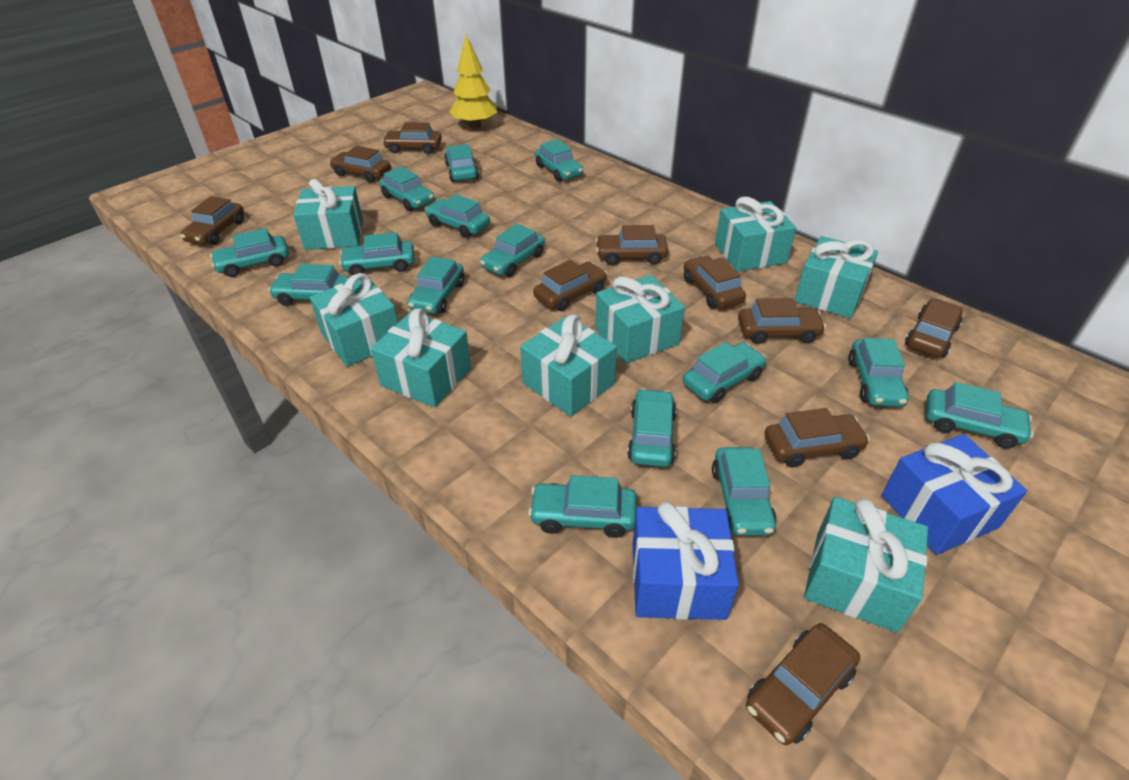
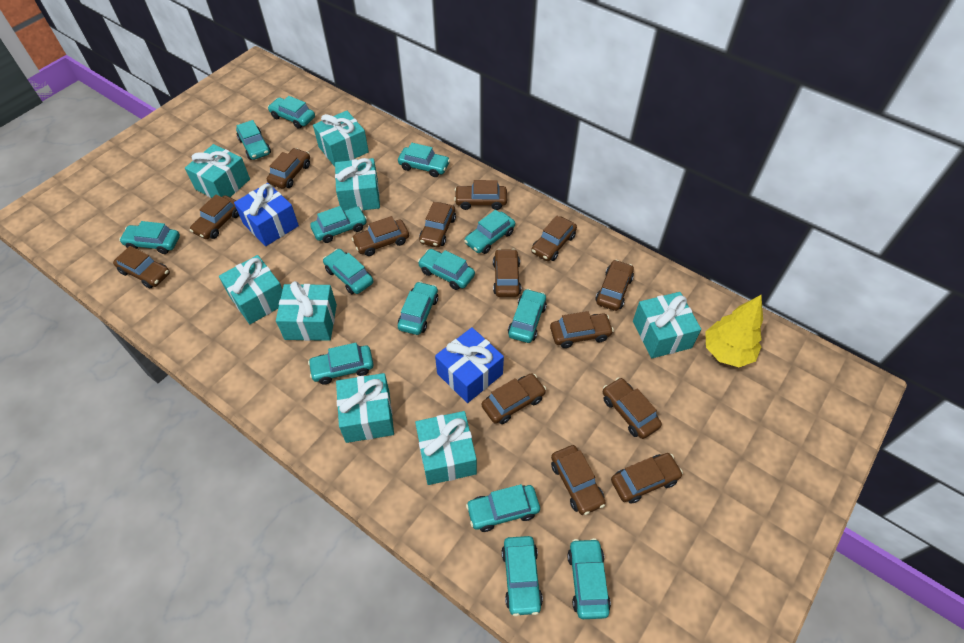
brown car: [180,196,244,245] [329,146,391,183] [382,122,442,154] [533,260,607,311] [595,225,668,265] [683,256,746,309] [738,298,826,344] [746,623,860,745] [764,408,870,467] [905,298,963,358] = 10 -> [113,246,170,289] [190,194,239,239] [267,148,310,189] [351,216,409,256] [419,202,456,247] [454,180,507,210] [481,373,546,424] [493,249,521,297] [531,215,577,261] [550,311,614,348] [551,445,606,515] [595,260,634,311] [603,377,662,439] [611,453,683,504] = 14
turquoise car: [210,228,289,277] [268,264,349,306] [339,232,414,275] [379,166,434,211] [407,256,464,314] [425,194,490,238] [444,144,479,182] [480,224,545,277] [528,475,637,538] [535,139,583,182] [627,388,677,467] [683,342,766,403] [712,447,777,536] [848,338,909,407] [926,382,1034,449] = 15 -> [119,221,180,254] [236,120,271,160] [268,96,315,129] [308,343,373,385] [310,206,367,243] [323,249,373,294] [398,143,450,177] [398,281,438,335] [418,249,475,290] [464,210,515,254] [466,484,540,532] [502,536,543,616] [508,289,547,343] [567,538,611,619] = 14

